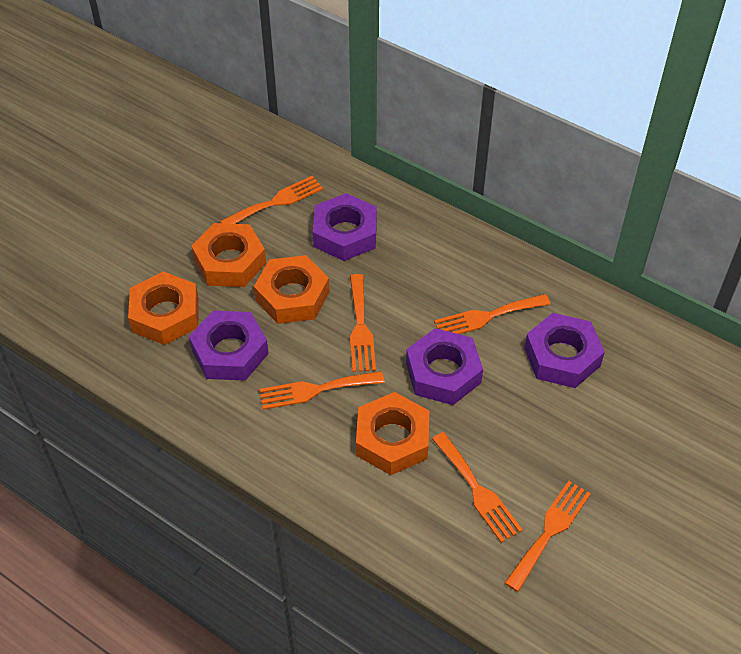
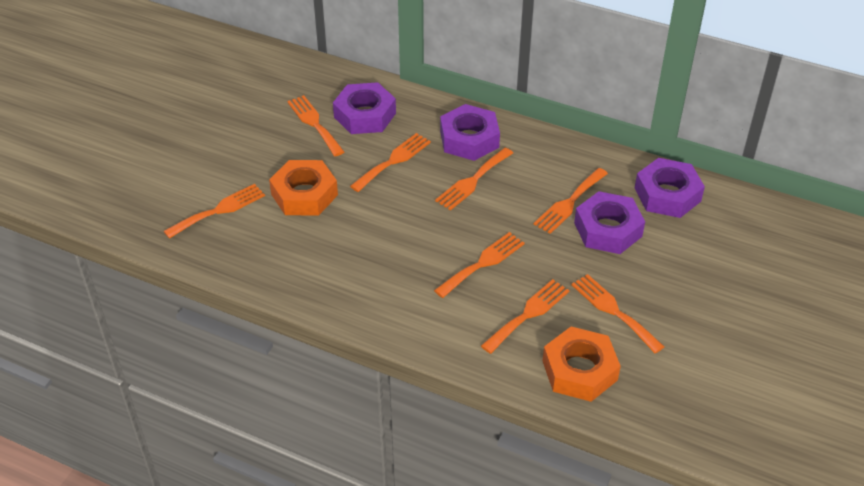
orange fork: [220,176,323,224] [259,371,385,410] [350,274,376,372] [432,432,523,543] [434,294,550,334] [505,481,591,592] = 6 -> [164,184,265,239] [287,95,344,156] [350,133,431,192] [434,232,525,298] [435,148,513,211] [481,279,570,354] [534,168,608,234] [571,274,665,354] = 8
orange nut: [128,271,199,345] [192,223,266,287] [254,255,330,324] [356,392,429,475] = 4 -> [269,160,338,216] [542,327,621,402] = 2

